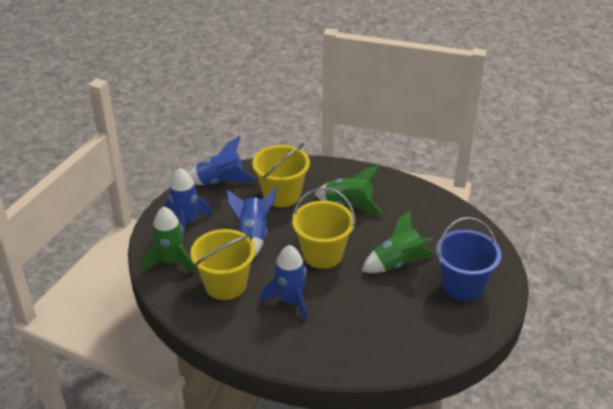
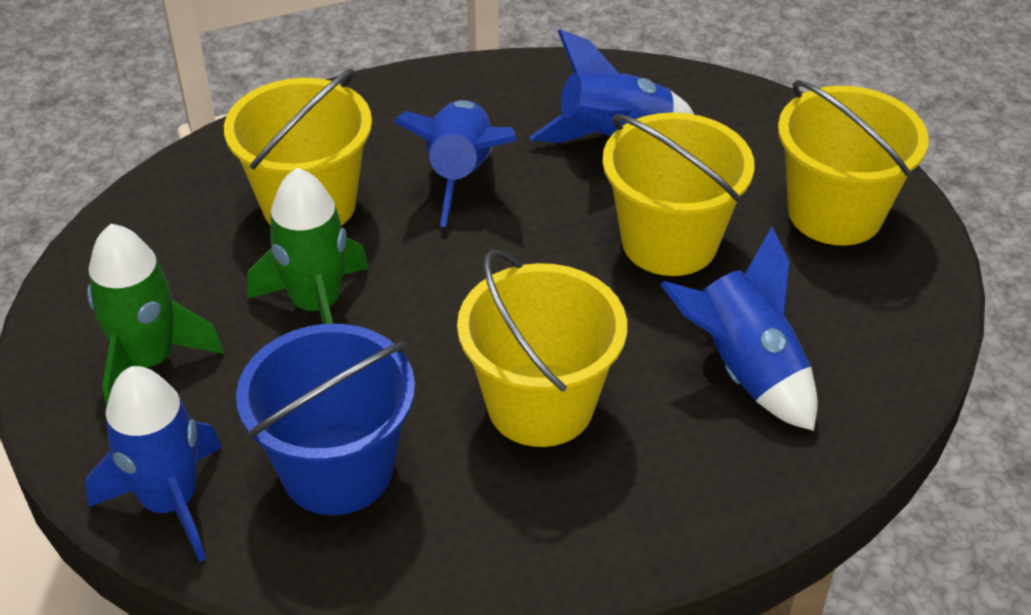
green rocket: [143,207,195,274] [315,166,382,214] [362,210,435,273] = 3 -> [87,224,224,407] [247,168,369,324] = 2
yellow bucket: [190,229,255,300] [252,142,310,207] [292,188,355,269] = 3 -> [224,69,372,225] [457,250,627,447] [602,112,755,276] [778,80,929,246] = 4

